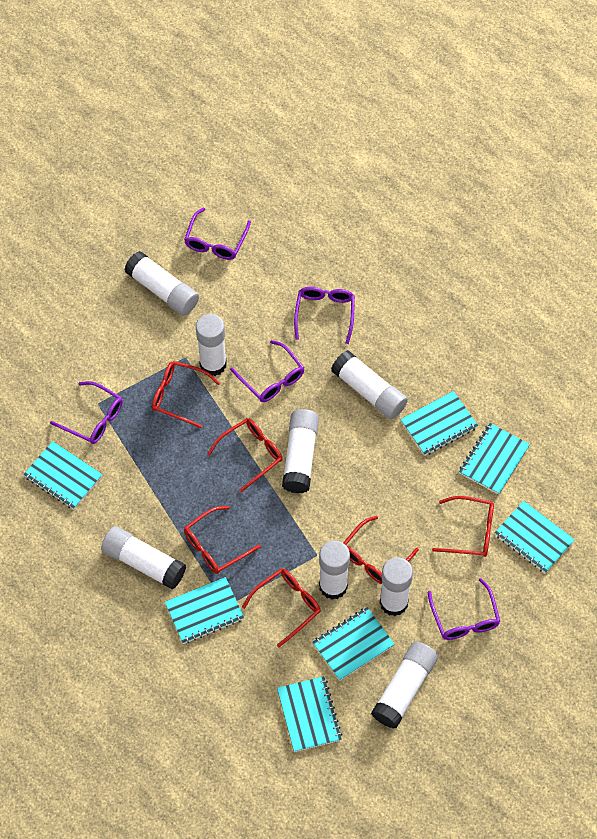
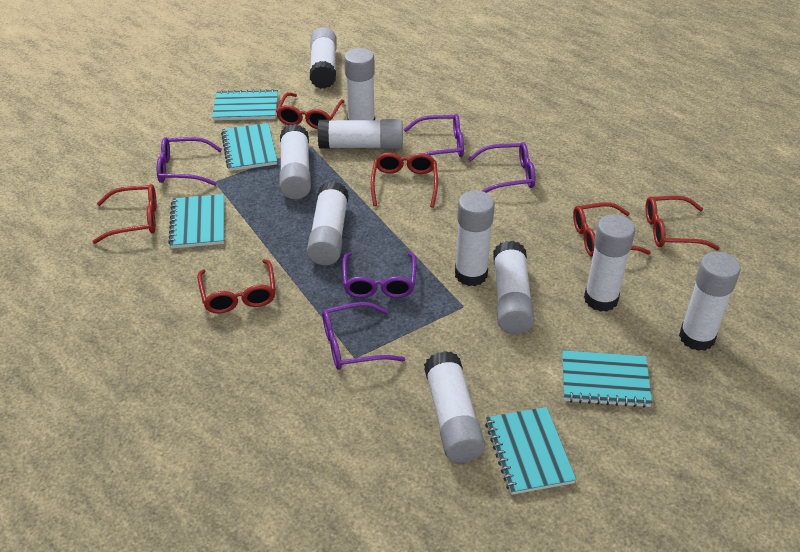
turquoise notebook: [23,441,103,510] [165,577,244,644] [277,676,342,752] [313,607,395,681] [400,391,478,456] [459,423,530,495] [495,501,575,573] = 7 -> [168,194,224,249] [212,89,278,120] [221,123,277,171] [485,407,576,495] [562,350,652,408] = 5
white glue stick: [101,526,186,590] [124,251,199,315] [196,314,227,376] [282,409,319,493] [319,541,350,600] [331,350,408,419] [371,641,438,729] [380,557,413,616] = 8 -> [279,124,311,199] [307,181,349,265] [310,27,337,89] [318,119,403,149] [344,48,375,120] [424,351,485,463] [455,190,495,286] [493,241,534,334] [584,214,635,312] [679,251,741,351] = 10

